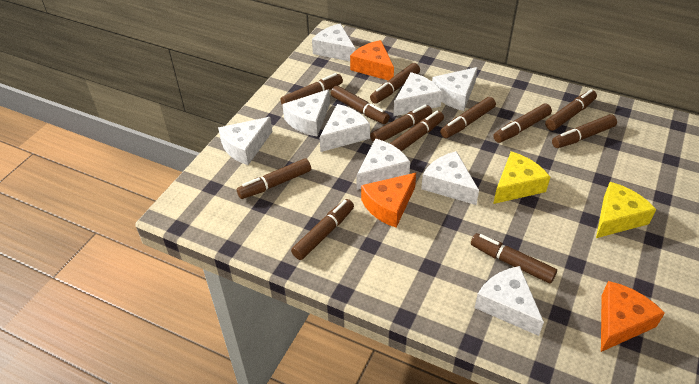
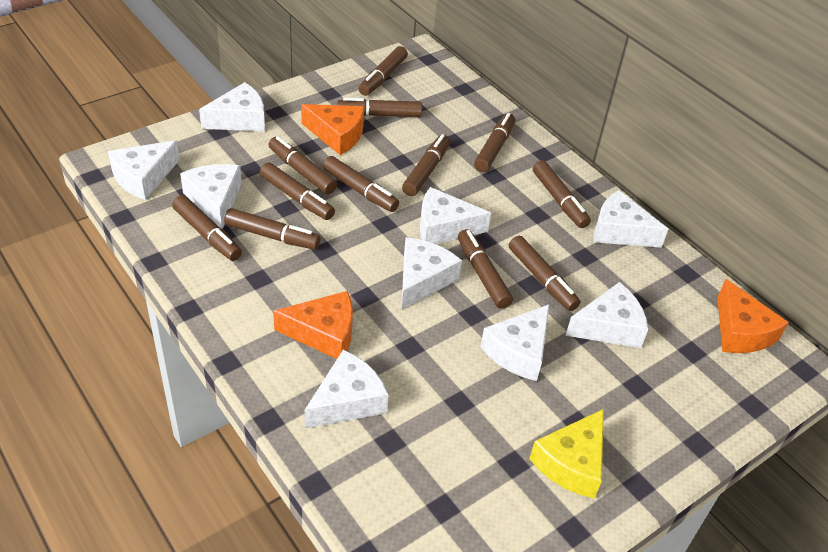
yellow cheese: [493,152,550,204] [596,182,656,238] = 2 -> [529,409,604,499] = 1

